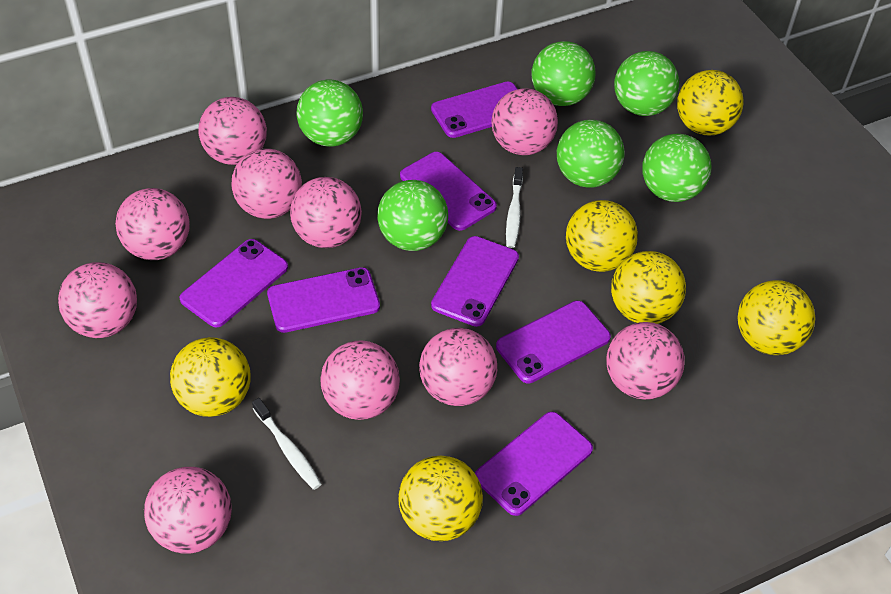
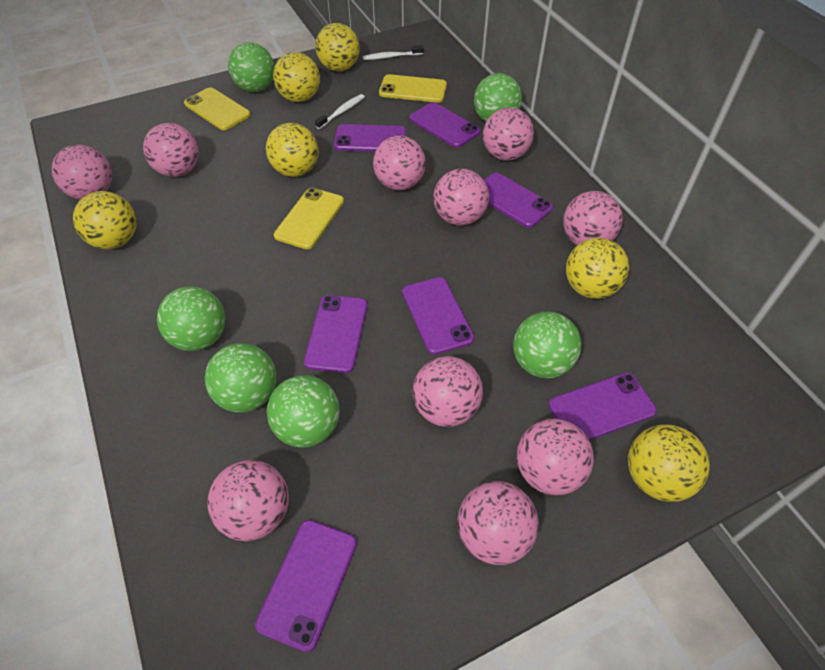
yellow phone: none = 0 -> [184,87,250,130] [274,188,344,249] [379,74,447,103] = 3

